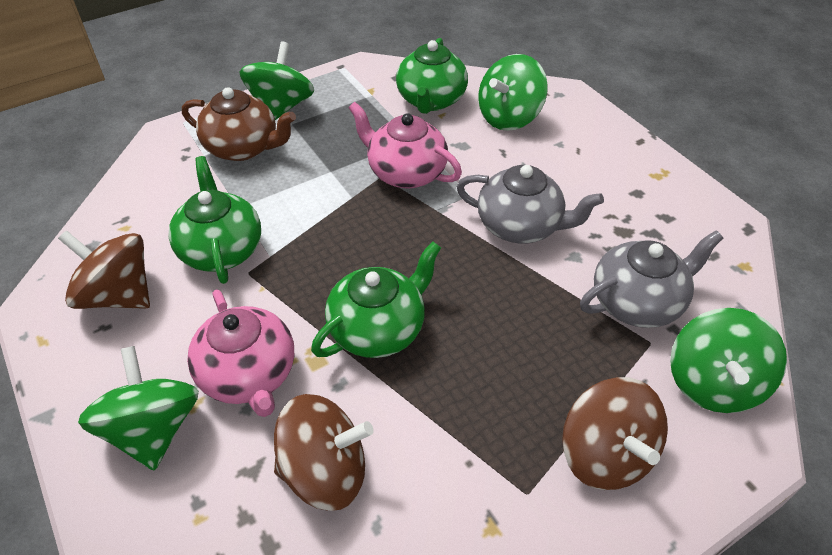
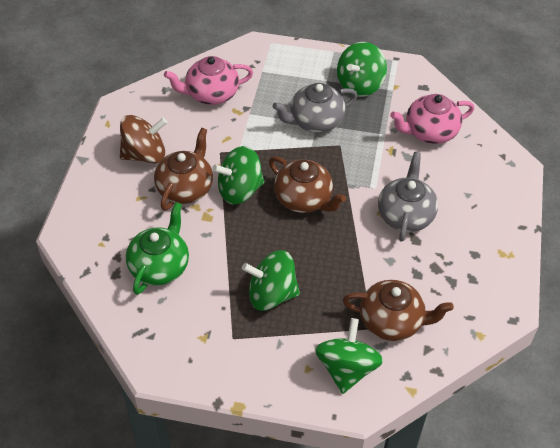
brown spinning top: [58,231,150,309] [274,394,374,511] [562,377,668,490] = 3 -> [120,115,167,163] = 1
brown teapot: [182,87,296,161] = 1 -> [154,128,213,211] [269,156,346,213] [342,280,454,341] = 3
green teapot: [168,156,261,284] [311,242,441,358] [396,38,468,114] = 3 -> [126,202,189,295] = 1

